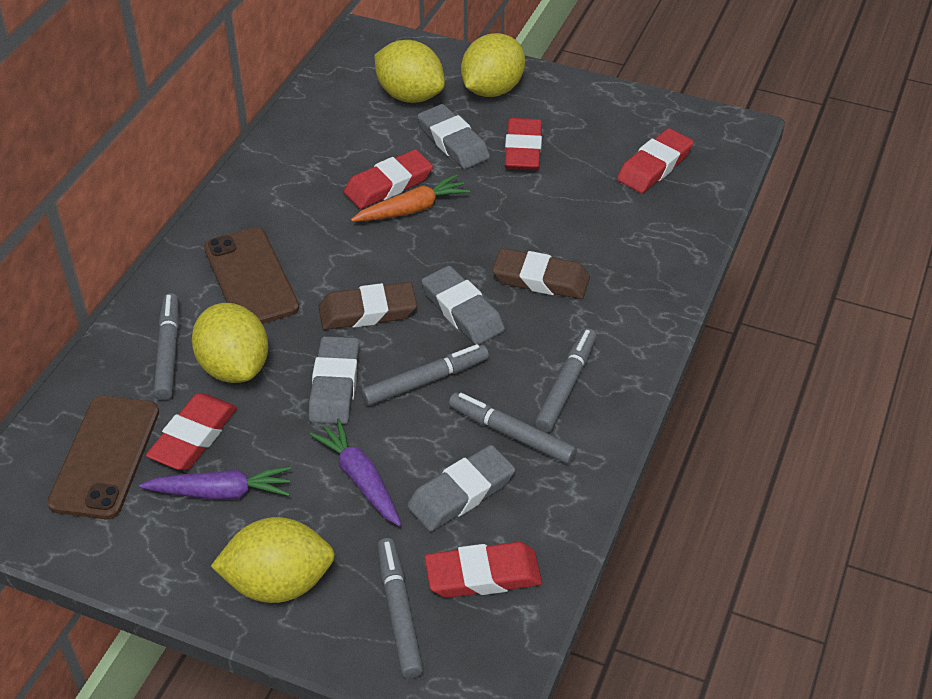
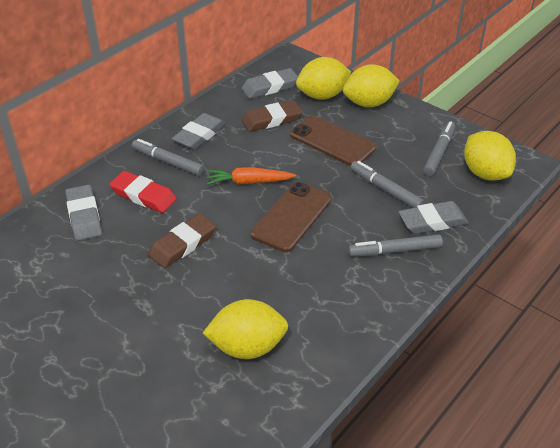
grey marker: [154,293,179,400] [361,344,489,406] [377,538,423,679] [449,392,577,464] [535,328,597,433] = 5 -> [132,139,204,176] [348,234,443,257] [350,161,424,208] [423,121,455,176] = 4
purple carrot: [139,466,291,500] [309,419,402,526] = 2 -> none = 0
red eraser: [146,393,237,470] [344,149,433,209] [425,542,542,598] [505,118,542,170] [617,128,694,193] = 5 -> [109,171,177,213] = 1

